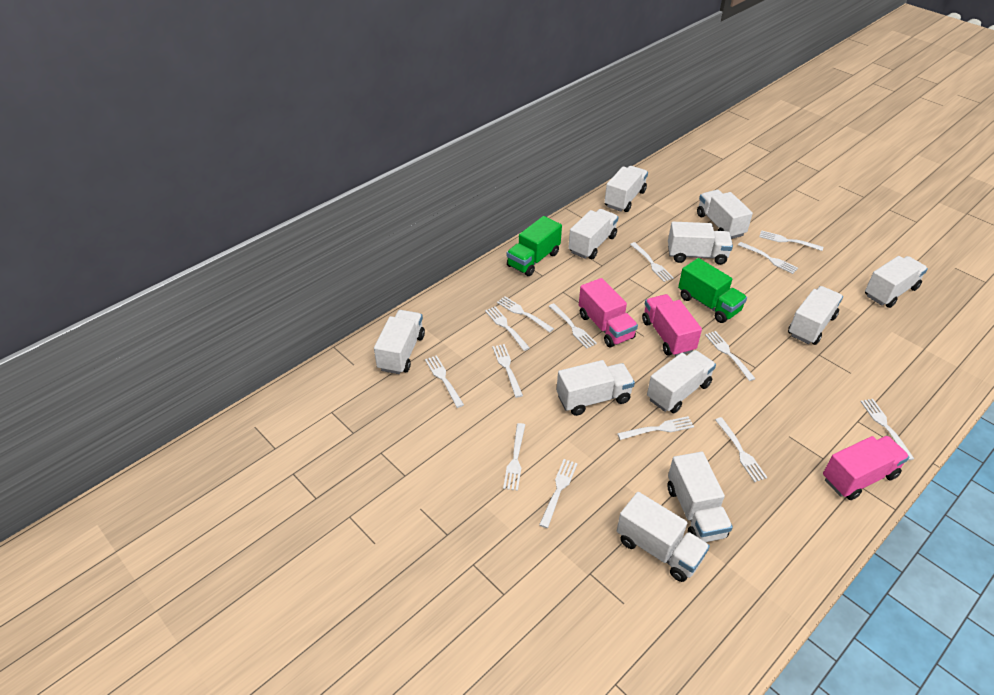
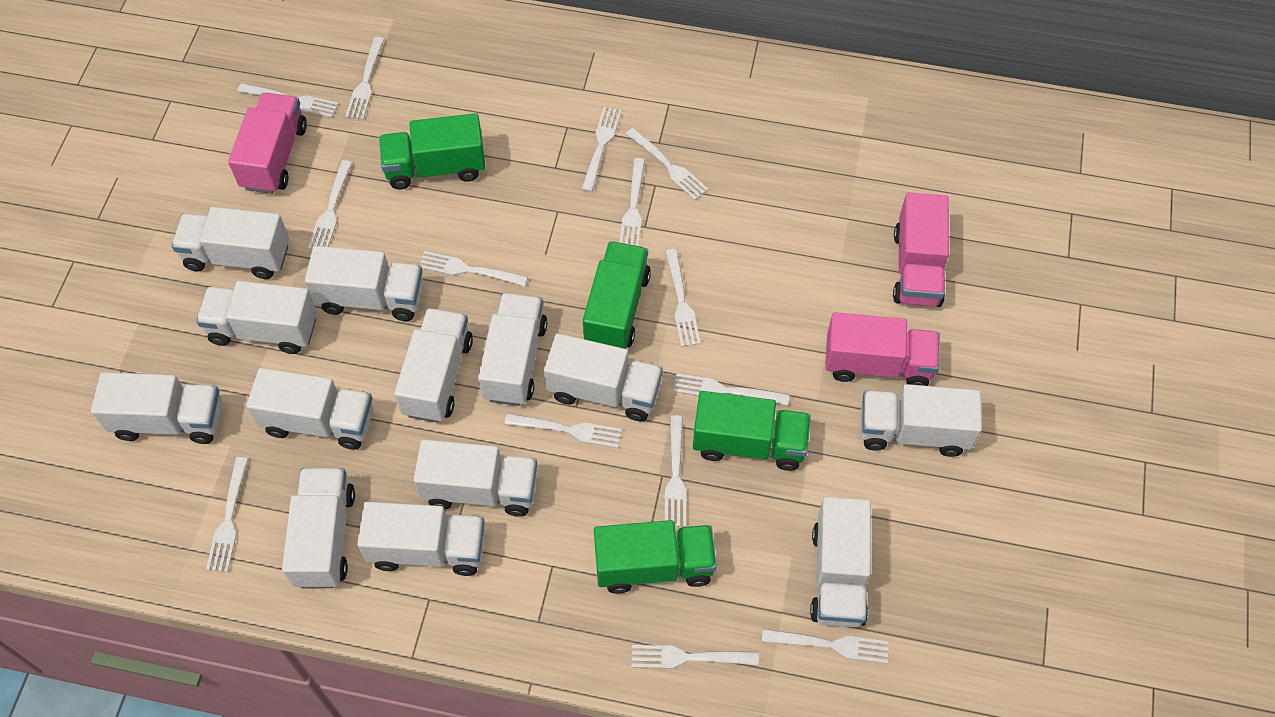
green truck: [507,216,562,276] [678,258,747,323] = 2 -> [379,113,485,189] [583,241,651,349] [594,520,717,594] [693,391,811,471] = 4
white truck: [374,310,425,374] [557,360,635,416] [568,209,619,259] [605,166,648,212] [617,492,710,582] [647,350,716,413] [667,452,733,542] [668,222,733,265] [697,190,753,239] [788,286,843,345] [865,256,928,308] = 11 -> [91,372,222,444] [171,207,289,279] [196,281,317,354] [246,368,373,450] [282,468,355,588] [305,246,423,321] [357,502,485,576] [394,308,473,423] [413,439,537,517] [478,293,547,406] [544,333,663,421] [810,497,871,627] [861,384,982,457] = 13

